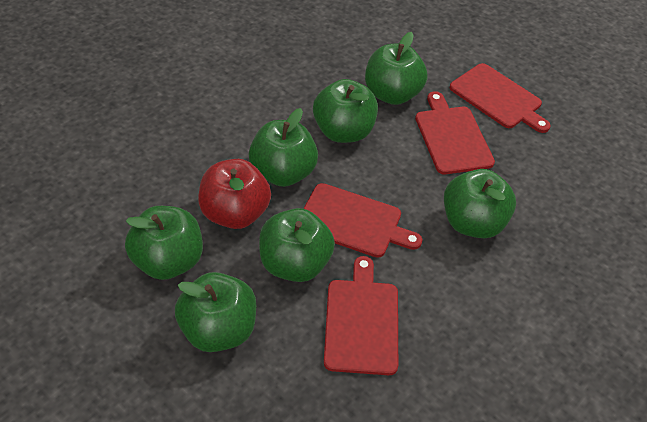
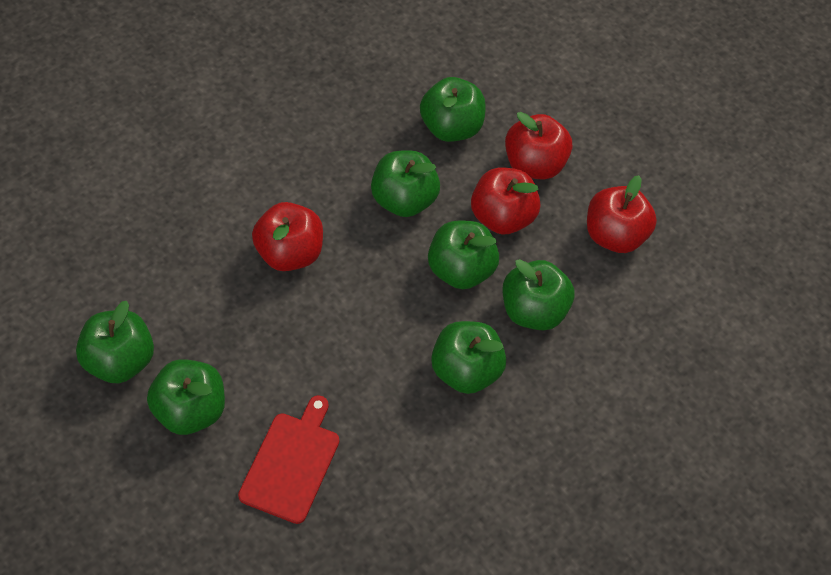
red apple: [198,159,271,229] = 1 -> [252,202,323,271] [471,167,540,235] [505,112,572,179] [587,175,657,253] = 4
red cutting board: [303,183,422,258] [324,256,398,375] [415,91,495,174] [450,63,551,133] = 4 -> [238,395,339,524] = 1

